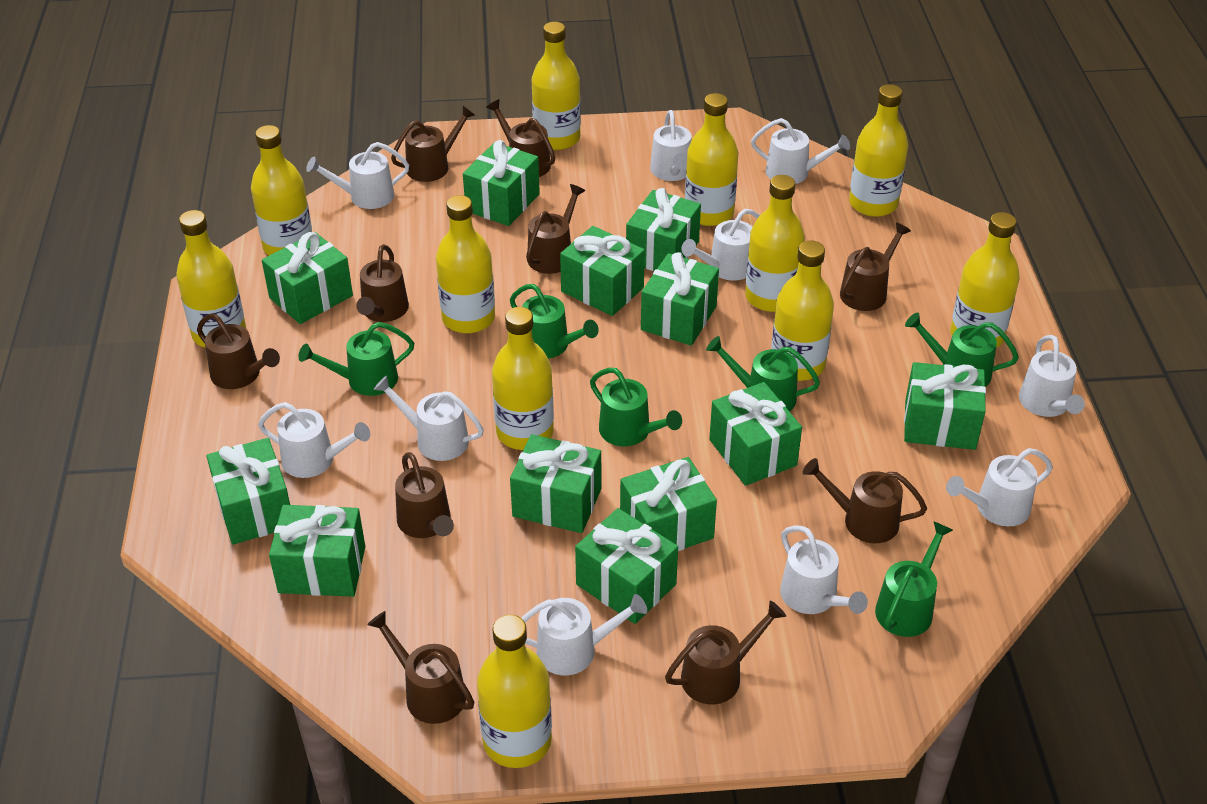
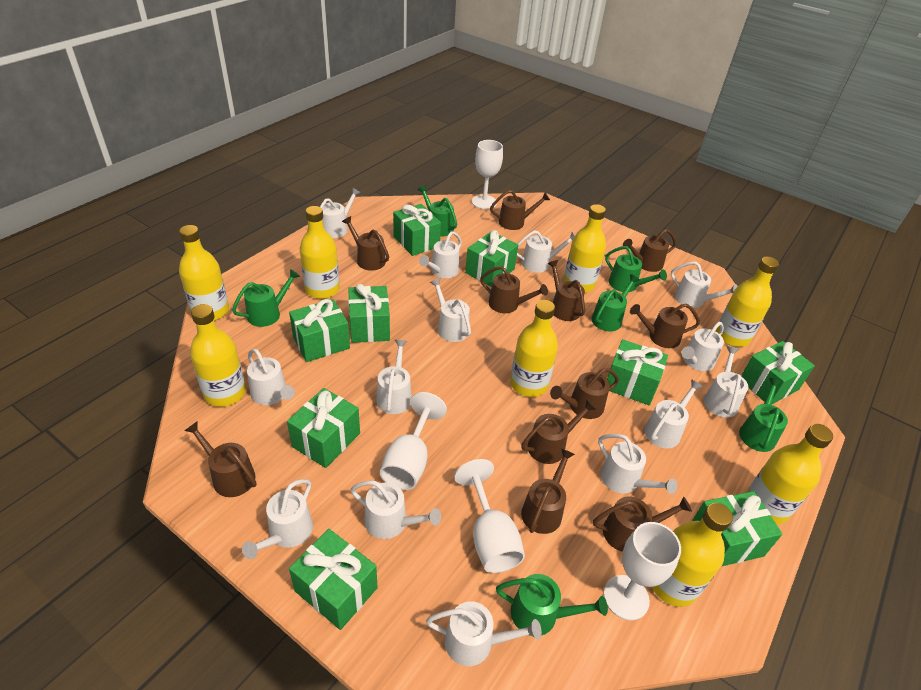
brown watering can: [197,314,280,389] [356,244,409,322] [367,611,474,724] [391,106,475,182] [395,452,454,538] [486,99,555,177] [526,184,586,274] [665,601,786,704] [803,458,927,543] [840,222,911,311] = 10 -> [184,421,256,497] [342,216,389,271] [480,266,548,313] [490,190,550,230] [521,399,597,464] [521,448,575,534] [547,260,585,321] [550,368,619,419] [593,497,692,552] [623,229,676,272] [630,304,700,348] = 11
green gift: [206,438,290,545] [262,232,353,324] [269,505,365,597] [463,140,540,226] [510,434,601,533] [560,226,645,316] [575,508,678,624] [620,457,717,551] [626,188,701,271] [641,252,719,346] [709,382,802,486] [904,362,986,450] = 12 -> [287,388,360,468] [289,299,350,362] [289,529,378,630] [348,284,390,343] [393,204,441,256] [465,230,518,287] [607,339,668,405] [692,491,782,566] [741,341,815,405] = 9
white goblet: none = 0 -> [380,392,447,490] [454,459,525,573] [472,140,503,209] [604,522,681,620] = 4
white watering can: [258,402,370,478] [306,142,409,209] [373,376,484,461] [521,594,647,675] [650,110,692,181] [681,209,760,281] [751,118,850,184] [780,526,868,614] [946,448,1053,526] [1019,335,1085,417] = 10 -> [242,479,313,559] [247,349,295,405] [320,188,360,238] [351,481,441,539] [376,340,412,414] [419,231,462,278] [426,601,542,666] [430,278,471,342] [517,230,575,273] [598,434,677,494] [644,379,703,448] [671,262,738,308] [681,322,724,371] [704,346,748,417] = 14
yellow bottle: [176,210,246,348] [251,125,312,255] [436,195,495,333] [477,615,552,768] [492,307,554,450] [532,22,581,150] [685,93,738,226] [745,175,805,312] [771,240,834,381] [849,84,908,217] [950,212,1020,348] = 11 -> [179,225,229,321] [190,304,246,407] [300,206,340,299] [510,300,558,397] [564,204,606,292] [652,503,733,607] [716,257,779,347] [747,424,833,524] = 8

